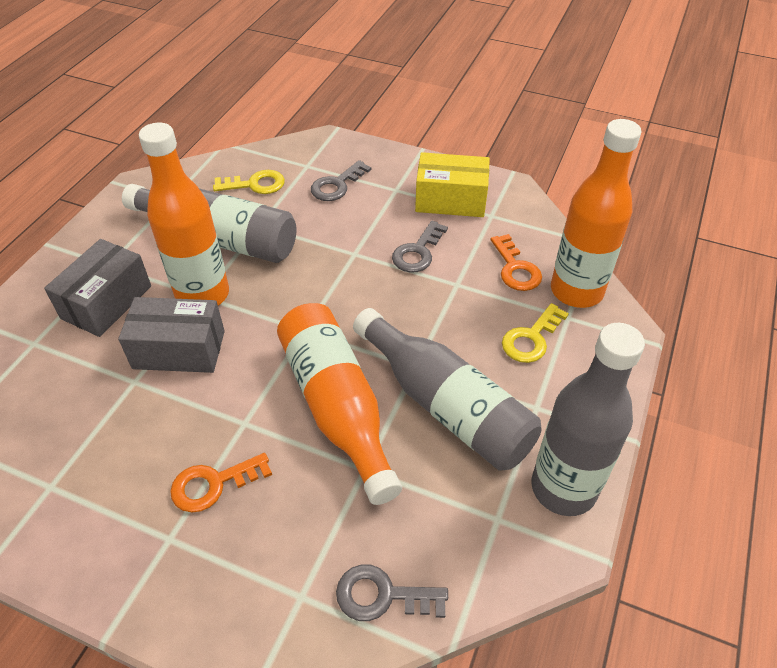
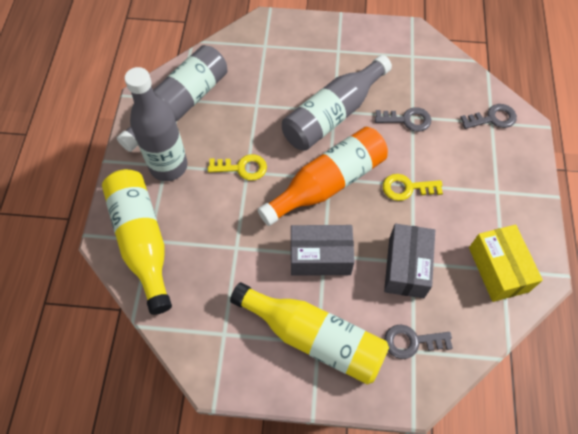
orange bottle: [139,123,229,305] [277,303,402,505] [551,119,641,308] = 3 -> [258,127,388,226] = 1
orange key: [170,453,272,513] [491,234,542,291] = 2 -> none = 0
yellow bottle: none = 0 -> [102,169,172,315] [230,282,389,384] = 2

